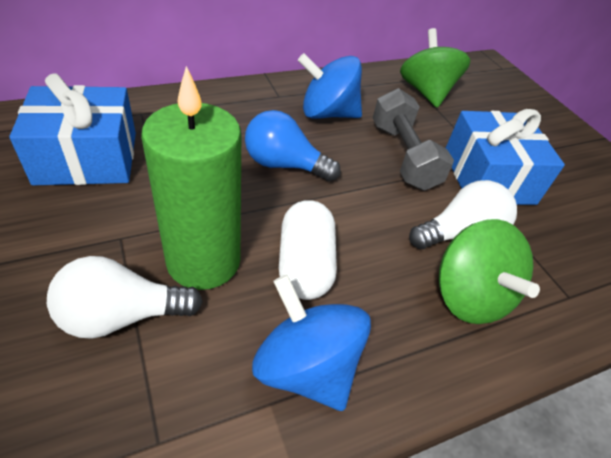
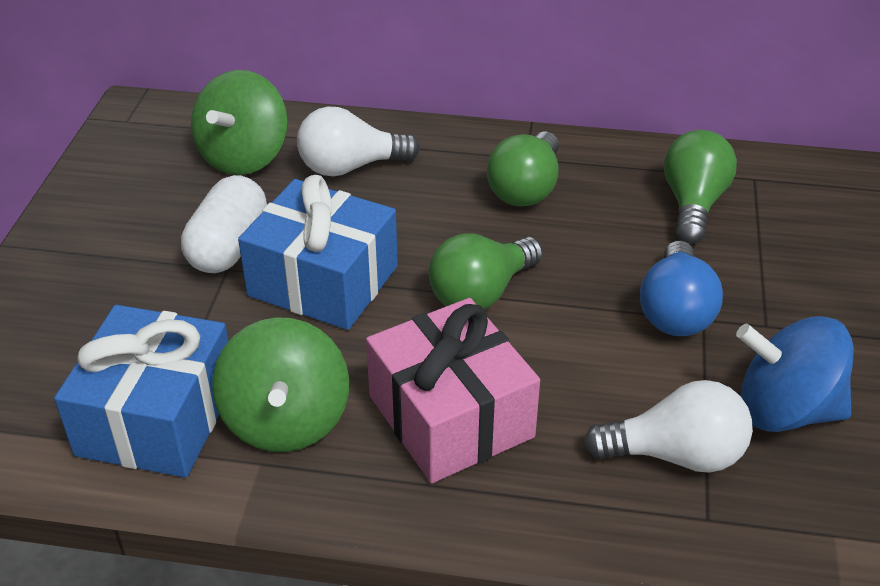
blue spinning top: [252,274,371,411] [298,53,362,119] = 2 -> [736,316,854,432] = 1
green candle: [141,66,241,290] = 1 -> none = 0
green light bulb: none = 0 -> [429,233,543,309] [487,132,559,207] [664,130,737,244] = 3
grey dumbbell: [373,88,454,191] = 1 -> none = 0
pink gift: none = 0 -> [366,298,540,483] = 1

